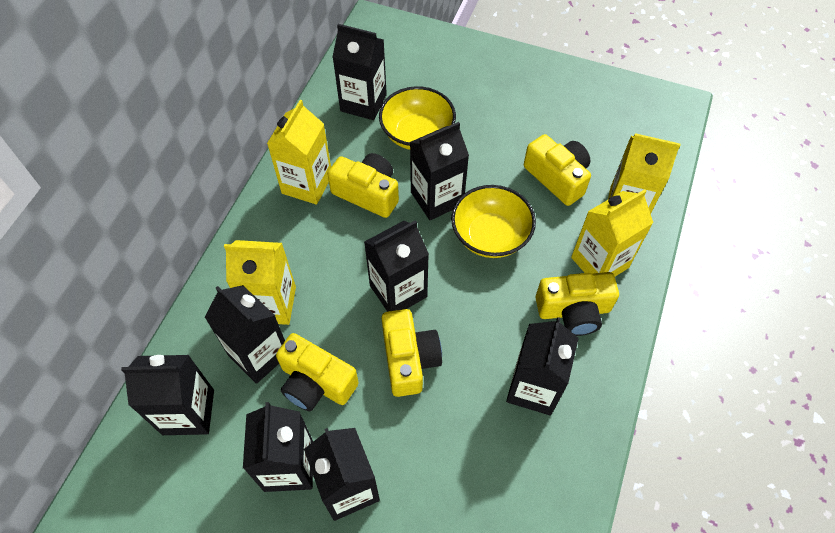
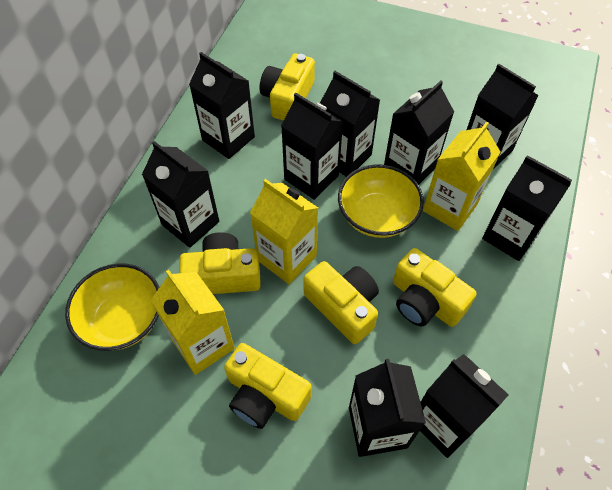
black carton: [121,355,214,435] [205,285,285,384] [243,402,313,492] [304,428,380,521] [332,24,387,120] [364,220,429,312] [410,122,469,220] [506,317,579,415] = 8 -> [142,141,219,248] [189,52,255,159] [281,93,343,200] [320,71,380,177] [349,359,426,457] [384,81,454,185] [420,354,509,458] [467,64,539,169] [482,155,572,261] = 9
yellow carton: [224,240,296,325] [267,100,331,205] [571,189,653,276] [608,133,681,214] = 4 -> [151,270,235,375] [250,179,318,284] [423,122,500,231] = 3

